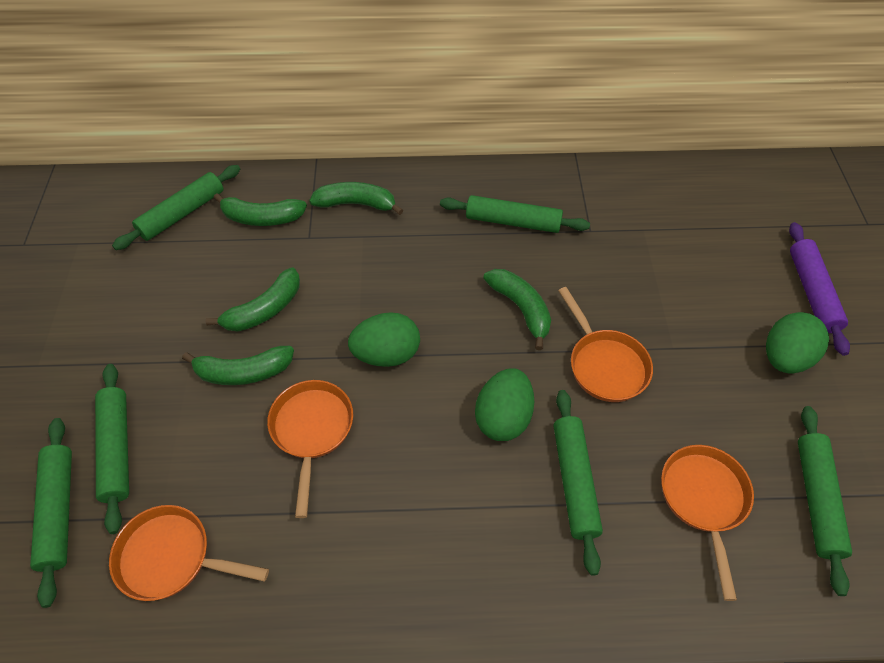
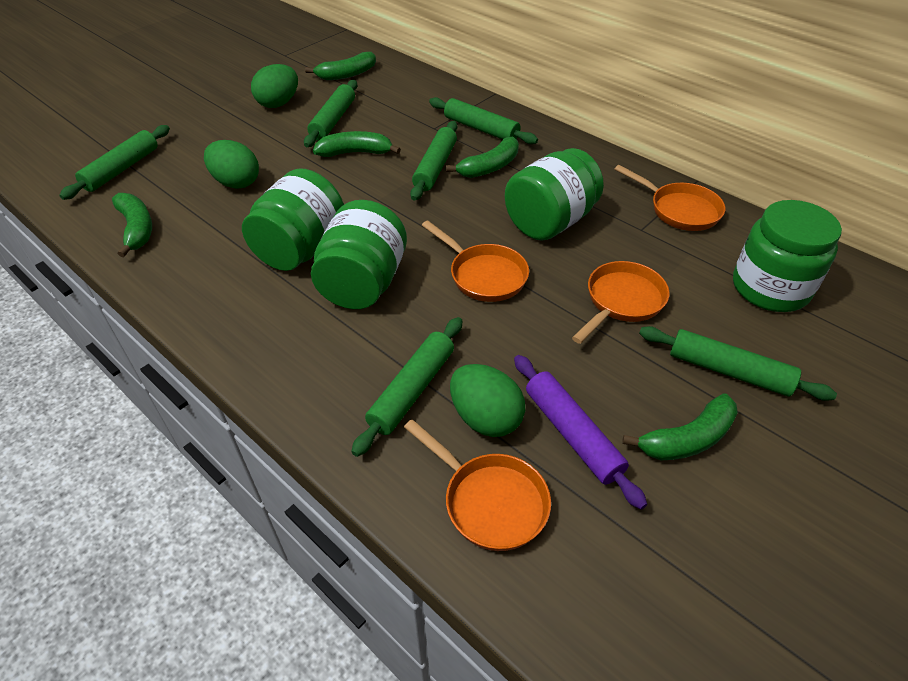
green jar: none = 0 -> [242,168,344,271] [311,200,407,309] [505,148,604,241] [733,200,842,312] = 4

